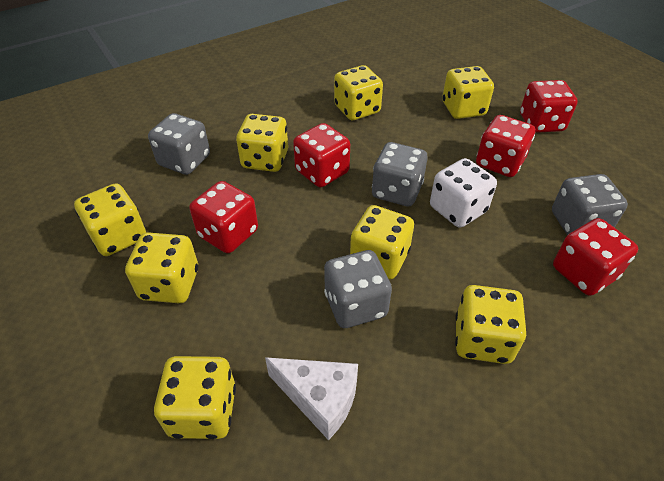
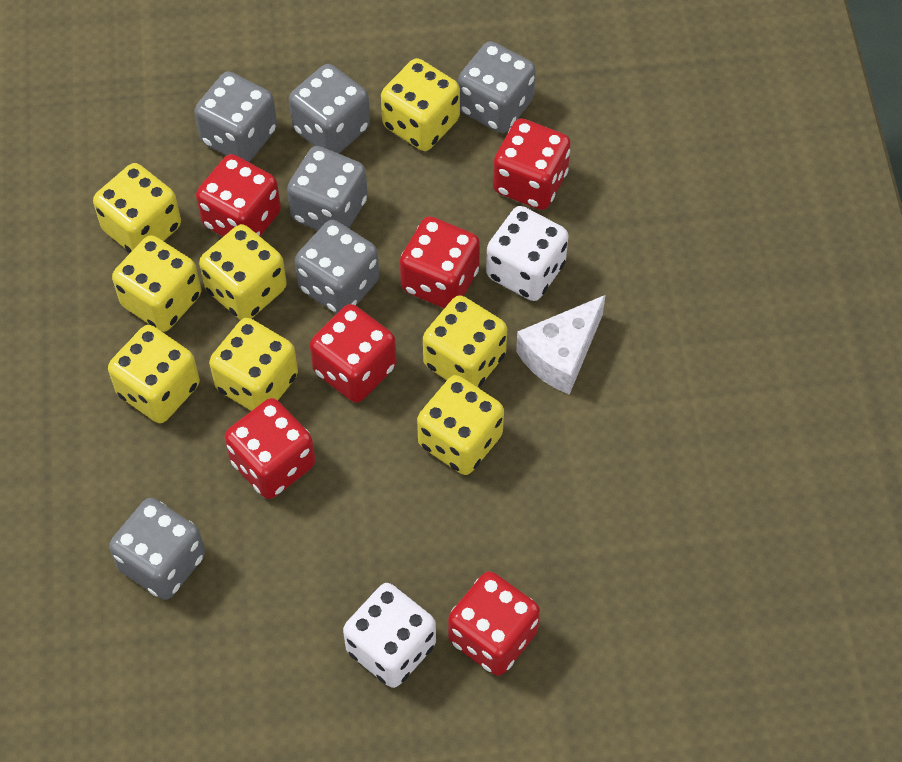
grey dice: [148,113,210,175] [324,250,392,328] [372,142,428,206] [552,174,628,235] = 4 -> [109,498,205,600] [195,71,277,162] [287,146,368,230] [289,64,370,154] [295,220,379,314] [458,41,536,133] = 6
red dice: [189,181,258,253] [293,123,350,187] [476,115,535,177] [520,80,578,133] [553,218,638,296] = 5 -> [196,154,281,237] [225,398,315,499] [310,304,397,403] [400,216,480,308] [448,571,540,676] [493,118,571,210] = 6
white dice: [430,158,497,228] = 1 -> [343,583,436,688] [486,206,568,301] = 2

